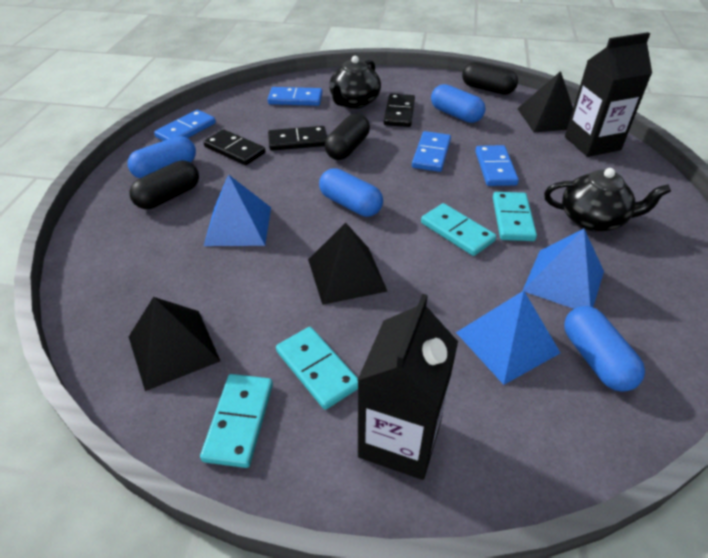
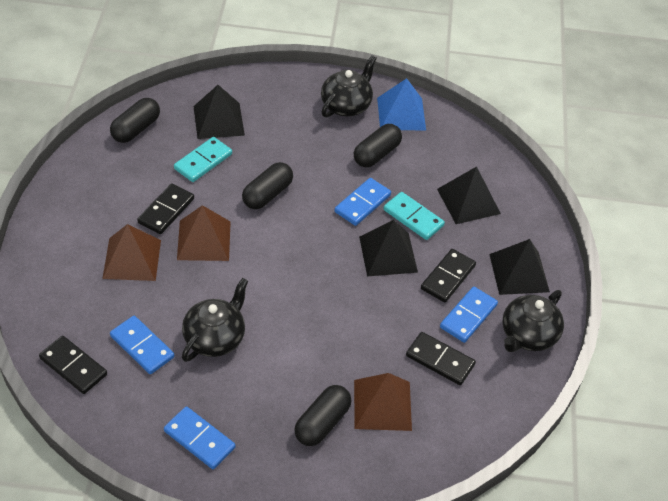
black capsule: [129,160,199,209] [325,114,370,160] [462,62,518,95] = 3 -> [110,98,160,143] [242,162,293,209] [294,385,351,446] [354,124,402,167] = 4
black carton: [357,294,458,480] [565,32,652,157] = 2 -> none = 0
black domino: [203,129,265,165] [268,126,327,151] [384,94,415,127] = 3 -> [39,336,107,394] [137,183,194,234] [406,332,476,385] [421,249,476,303] = 4
black pyramid: [129,297,220,391] [308,223,387,305] [517,71,573,132] = 3 -> [193,85,245,139] [359,220,418,276] [437,166,501,224] [489,239,550,295] = 4
black teapot: [329,56,381,109] [544,168,671,232] = 2 -> [182,278,248,362] [321,55,377,117] [502,290,564,352] = 3
blue capsule: [128,136,196,178] [319,168,383,217] [431,84,486,123] [564,306,645,392] = 4 -> none = 0
blue pyramid: [204,174,271,246] [456,291,560,385] [522,229,604,309] = 3 -> [377,78,426,131] = 1
brown pyramid: none = 0 -> [102,224,161,281] [177,205,231,261] [354,373,412,431] = 3
turquoise domino: [200,374,273,468] [276,327,358,410] [421,203,496,256] [493,192,537,241] = 4 -> [174,137,232,182] [383,192,445,240] = 2

